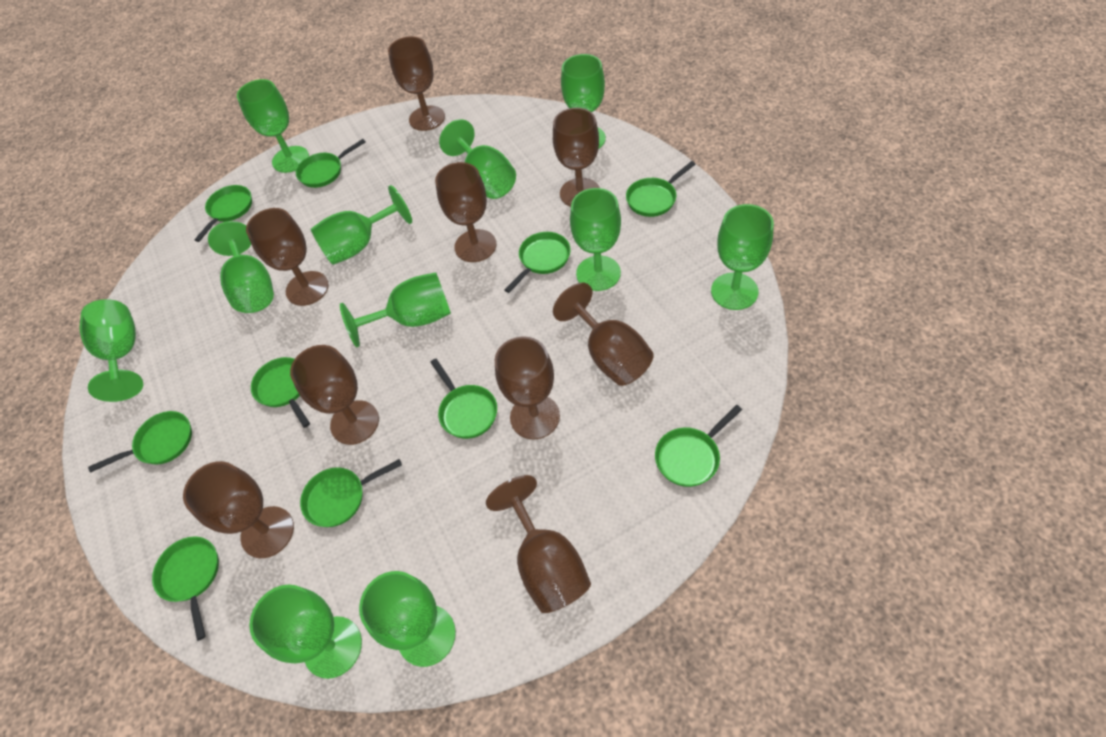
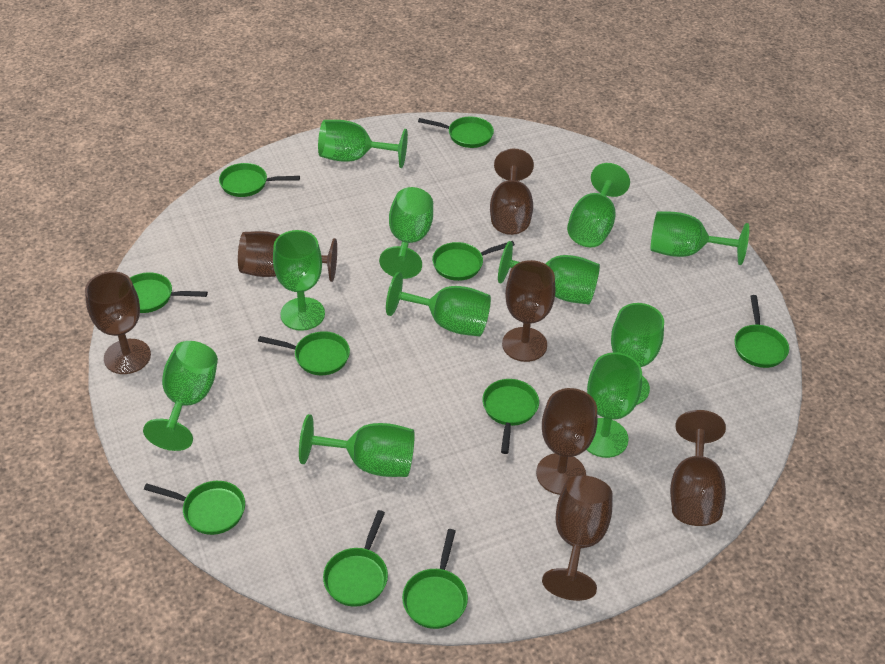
brown goblet: [183,461,294,558] [246,208,329,306] [290,345,379,445] [388,36,445,131] [435,162,497,262] [486,475,591,613] [495,336,560,440] [553,108,600,207] [553,283,654,386] = 9 -> [85,271,151,374] [238,231,337,282] [490,149,534,235] [502,260,555,362] [536,388,598,495] [542,475,613,601] [670,410,726,526] = 7

